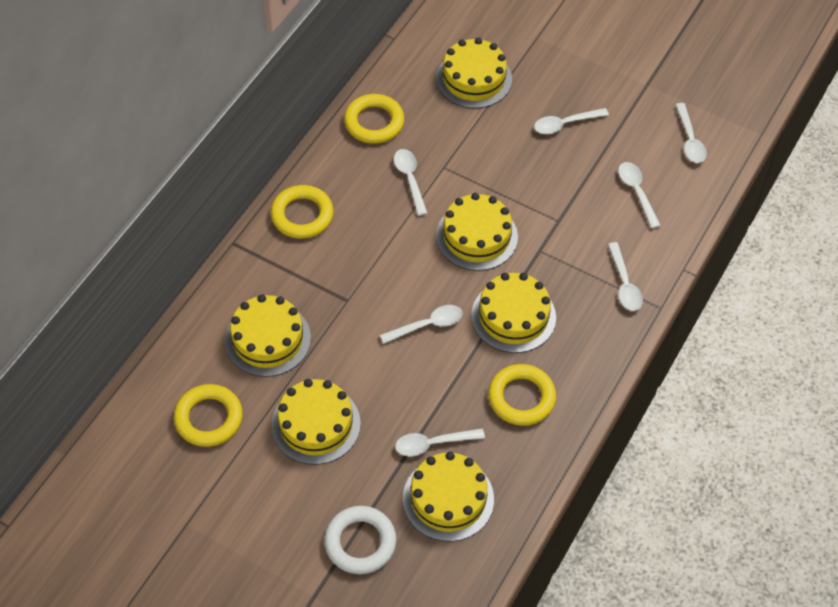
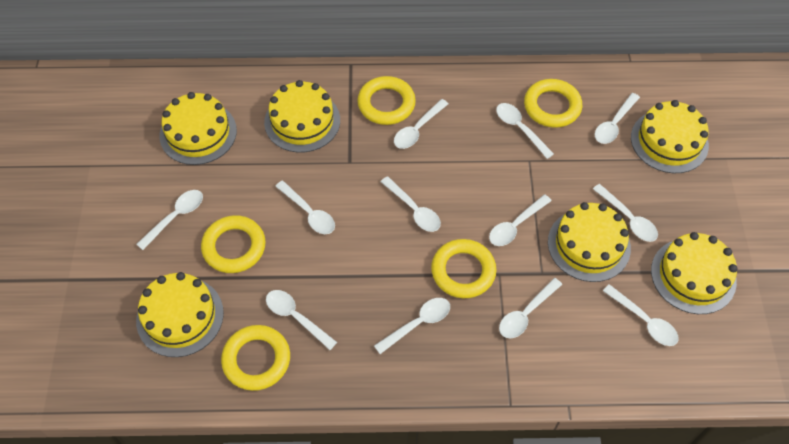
white ring: [324,506,397,574] = 1 -> none = 0
white spoon: [380,305,463,344] [394,149,427,216] [395,428,485,456] [534,108,609,134] [608,242,643,311] [618,162,661,229] [675,103,707,163] = 7 -> [136,190,203,250] [266,290,337,350] [275,181,335,234] [374,298,450,354] [380,176,441,232] [394,99,448,149] [489,194,551,246] [496,103,554,159] [499,278,562,338] [593,184,658,242] [595,93,640,144] [603,284,679,346] = 12
yellow ring: [174,384,243,447] [271,185,333,239] [344,94,404,144] [488,364,556,426] = 4 -> [201,215,266,273] [221,325,290,391] [357,76,416,125] [431,239,496,298] [524,79,582,128] = 5

